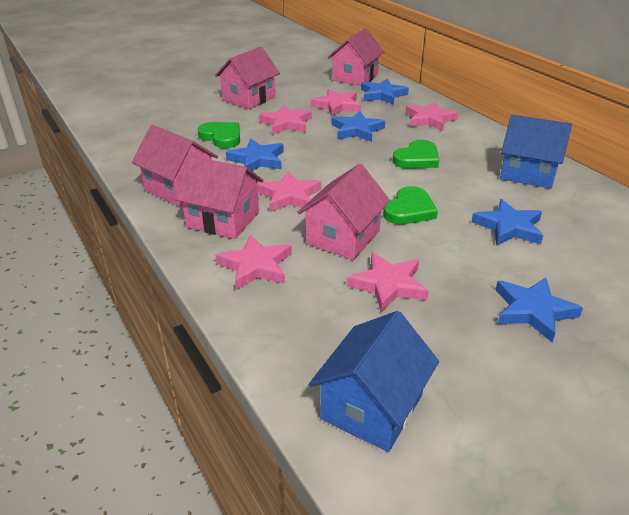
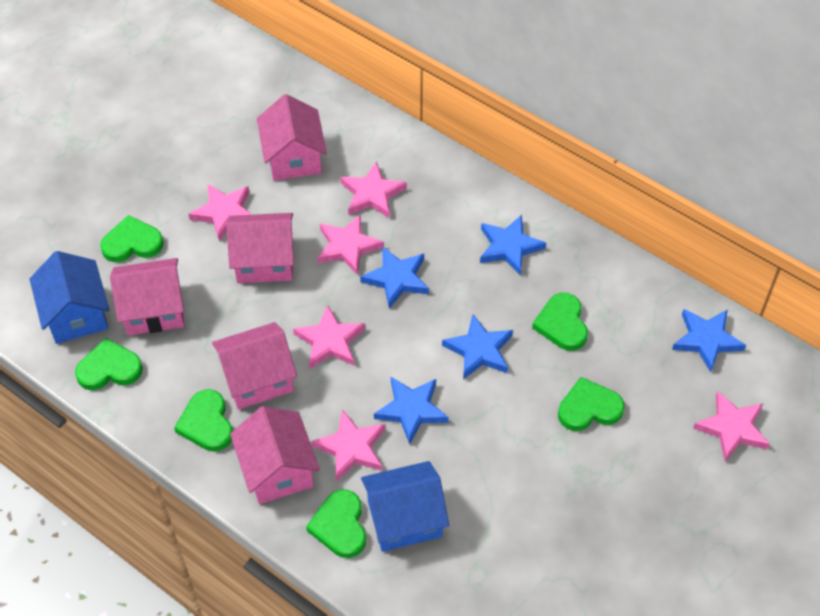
green heart: [198,122,240,148] [383,186,438,224] [392,140,439,169] = 3 -> [75,338,143,390] [100,215,164,262] [174,389,233,452] [306,490,366,558] [532,293,588,351] [558,377,625,431] = 6

